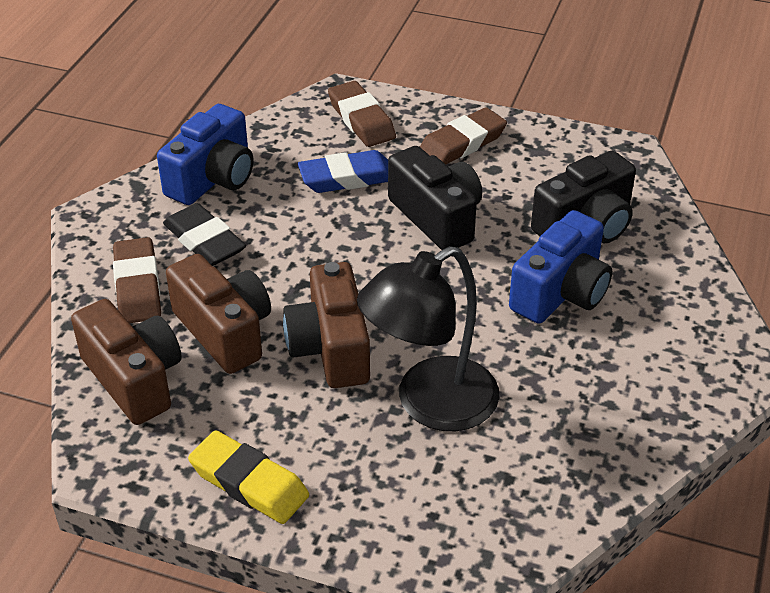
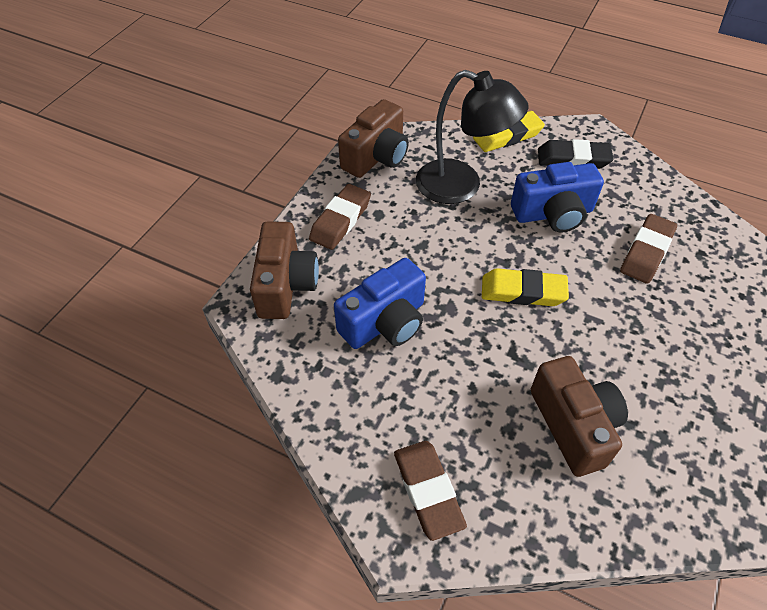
black camera: [388,146,482,250] [531,151,636,243] = 2 -> none = 0
blue eraser: [298,150,388,193] = 1 -> none = 0
yellow eraser: [188,430,309,524] = 1 -> [473,111,545,152] [482,268,569,306] = 2

